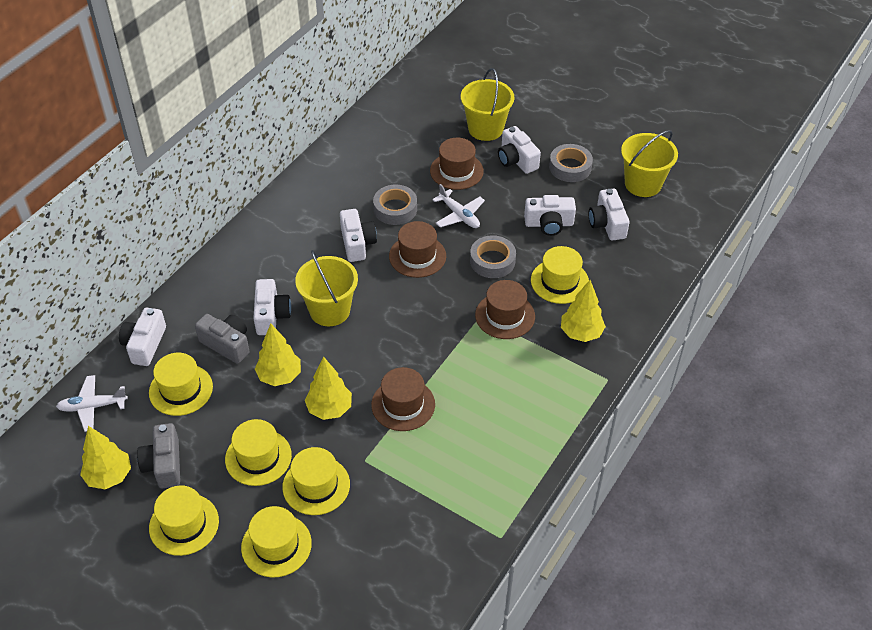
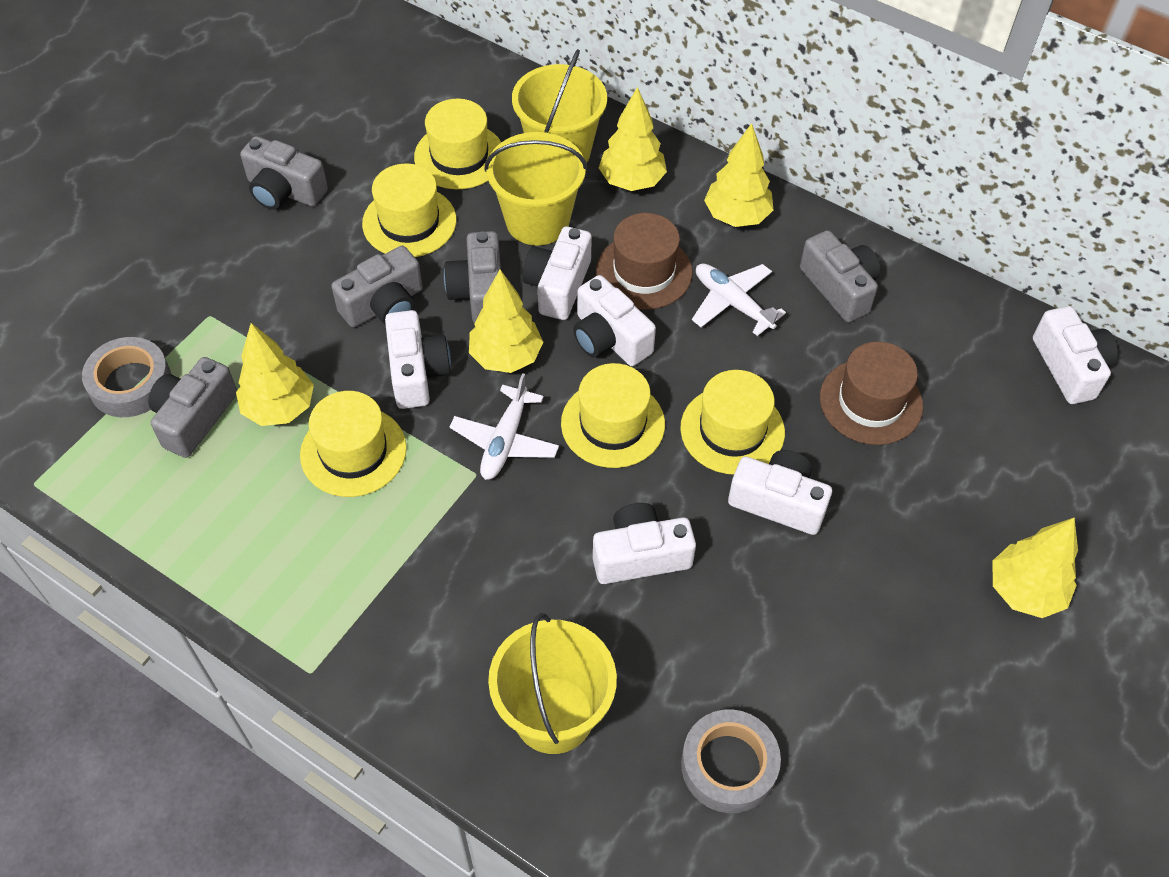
brown hat: [371,367,435,431] [389,221,446,278] [430,138,484,190] [475,280,535,339] = 4 -> [596,213,692,309] [820,342,923,445] = 2
grey camera: [137,423,180,489] [195,314,249,364] = 2 -> [148,357,237,458] [240,136,328,210] [331,246,423,327] [444,231,501,323] [800,230,880,322] = 5
grey tape: [373,185,417,225] [470,235,516,278] [549,144,593,182] = 3 -> [82,337,171,417] [681,709,781,813] = 2
yellow hat: [149,353,213,416] [149,485,219,556] [225,419,292,486] [241,506,312,578] [282,447,350,515] [531,246,589,304] = 6 -> [300,391,407,497] [362,163,456,257] [414,99,501,189] [561,363,665,468] [680,370,785,475] = 5
yellow tree: [80,426,131,489] [255,324,301,386] [305,357,352,420] [561,280,606,342] = 4 -> [236,323,314,426] [469,270,543,373] [599,87,667,191] [704,123,773,227] [992,517,1078,618] = 5

